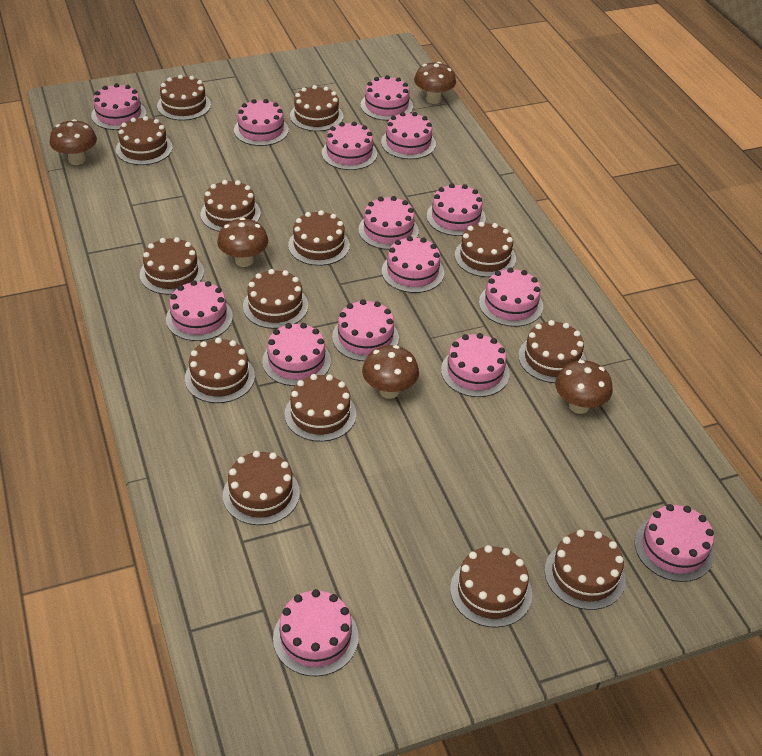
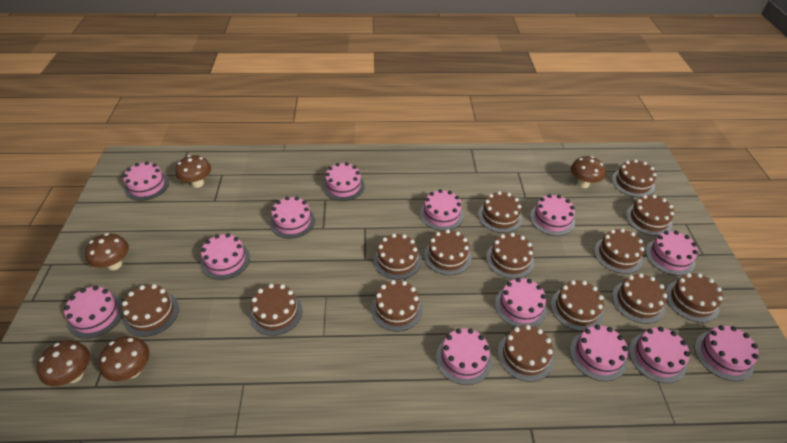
pink cake: [91,83,146,130] [166,280,233,341] [234,99,289,146] [262,323,331,386] [273,589,359,676] [322,122,377,170] [332,299,399,361] [358,196,419,250] [361,75,413,121] [381,112,436,159] [382,236,444,293] [427,183,486,236] [441,333,510,397] [479,267,543,327] [635,504,714,582] = 15 -> [64,286,123,339] [123,161,169,201] [200,233,250,280] [270,197,315,239] [323,162,365,201] [420,189,464,231] [436,328,492,385] [495,278,547,327] [530,194,575,236] [570,325,628,381] [629,327,690,383] [645,231,698,276] [695,325,759,381] = 13

